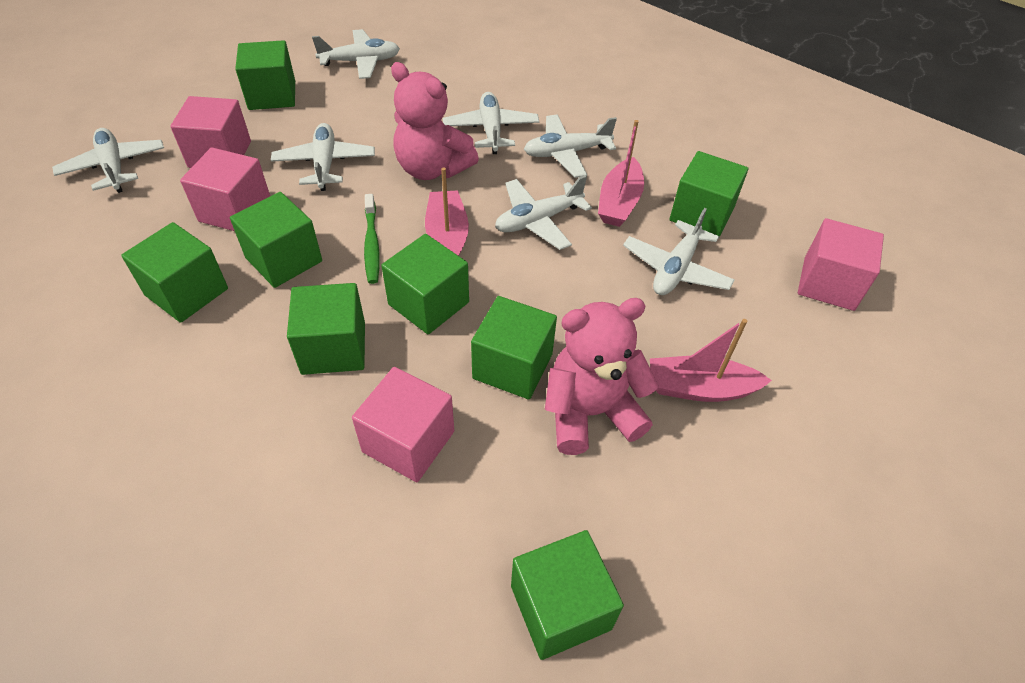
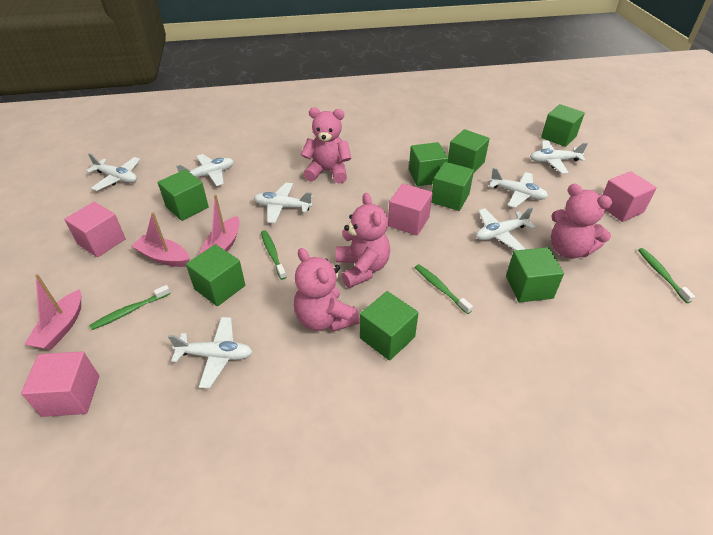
green toothbrush: [364,194,380,284] = 1 -> [89,285,171,330] [261,230,286,280] [415,264,473,314] [638,248,695,303] = 4
pink teddy bear: [391,62,479,180] [545,298,659,455] = 2 -> [294,248,360,332] [301,107,351,184] [336,193,390,288] [551,184,612,259] = 4

